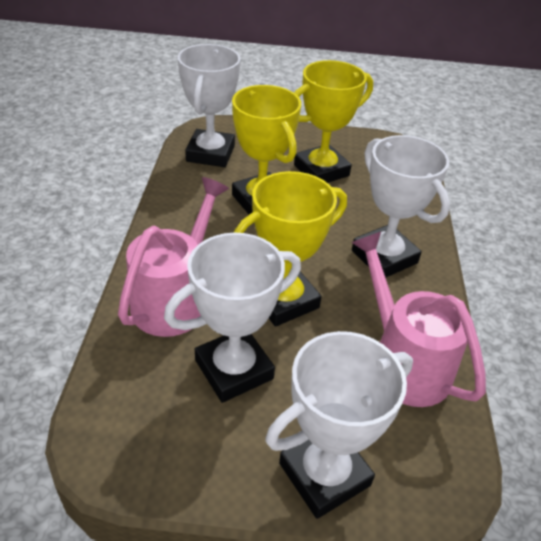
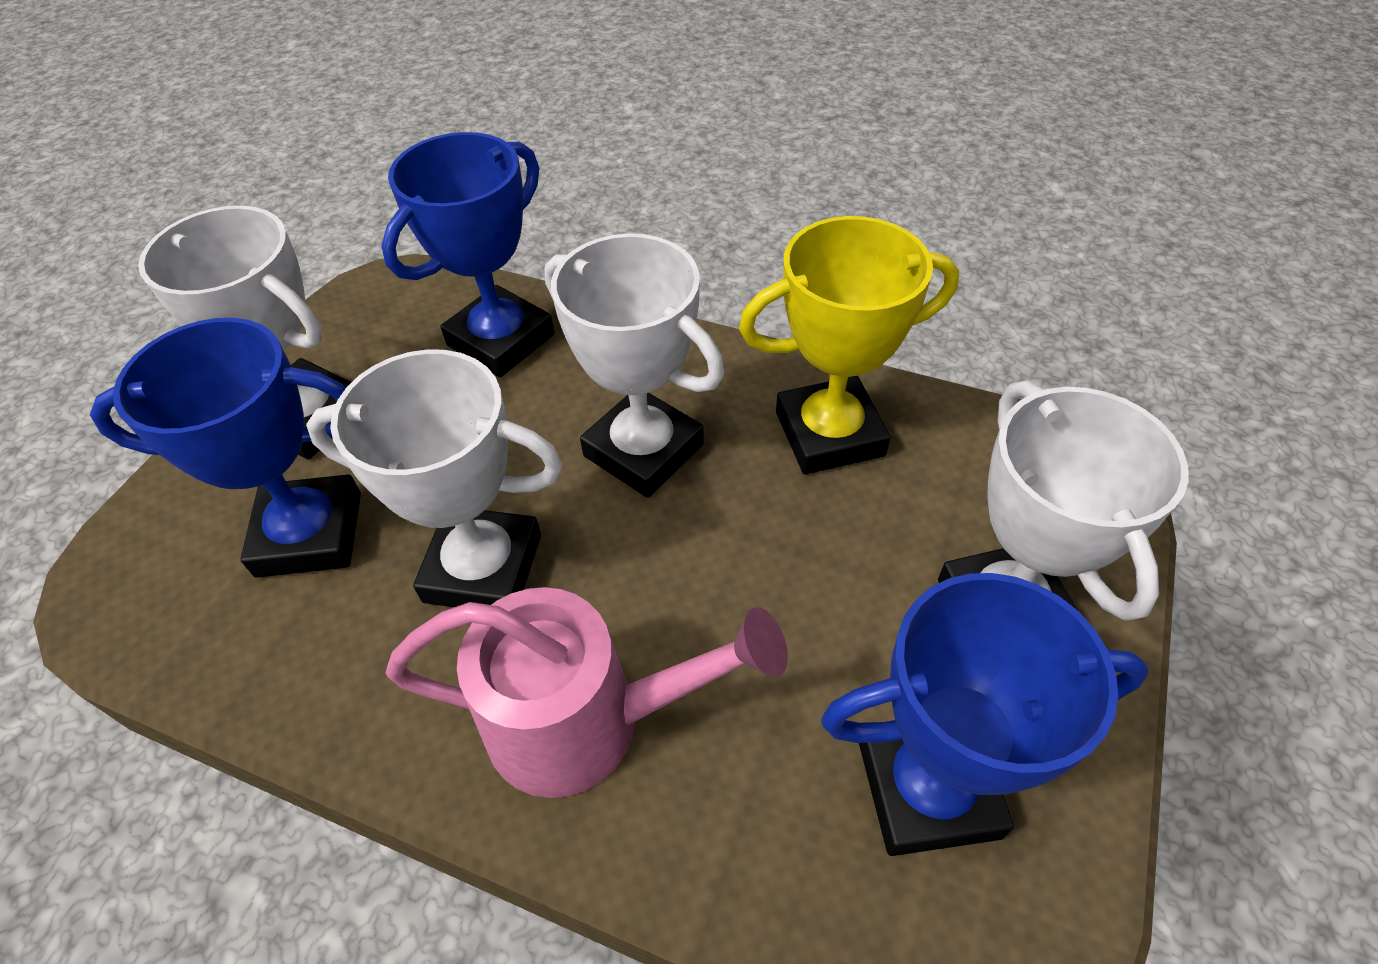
blue trophy: none = 0 -> [90,318,361,578] [382,132,555,378] [821,573,1149,856] = 3
pink watering can: [118,177,229,337] [351,232,486,407] = 2 -> [385,587,788,798] = 1
yellow trophy: [232,85,301,215] [234,171,347,327] [294,60,373,183] = 3 -> [739,216,959,475] = 1

